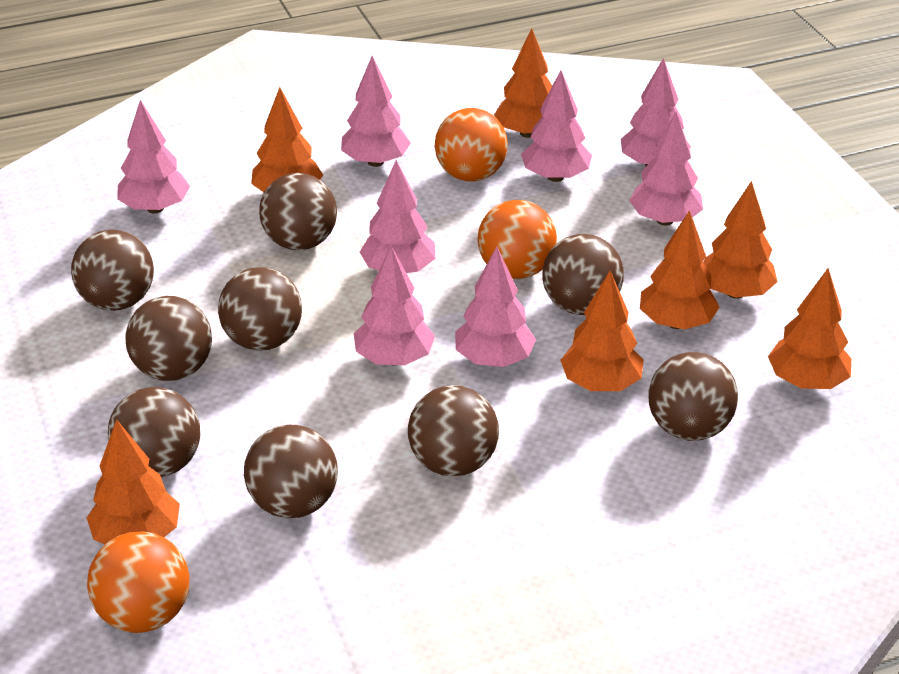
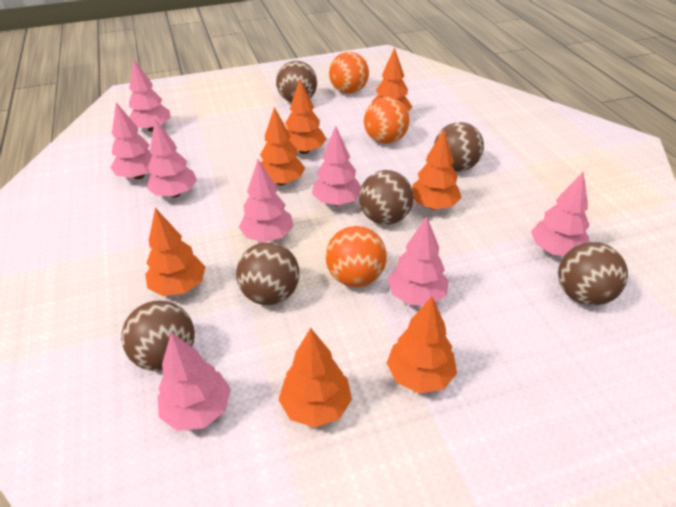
brown ball: [71,229,154,311] [108,387,200,477] [125,296,212,381] [218,267,302,351] [244,424,338,518] [259,173,337,250] [408,385,499,476] [542,234,624,315] [648,352,738,441] = 9 -> [121,301,195,371] [236,242,300,305] [276,61,317,103] [359,170,414,225] [434,122,484,172] [558,242,628,306] = 6

